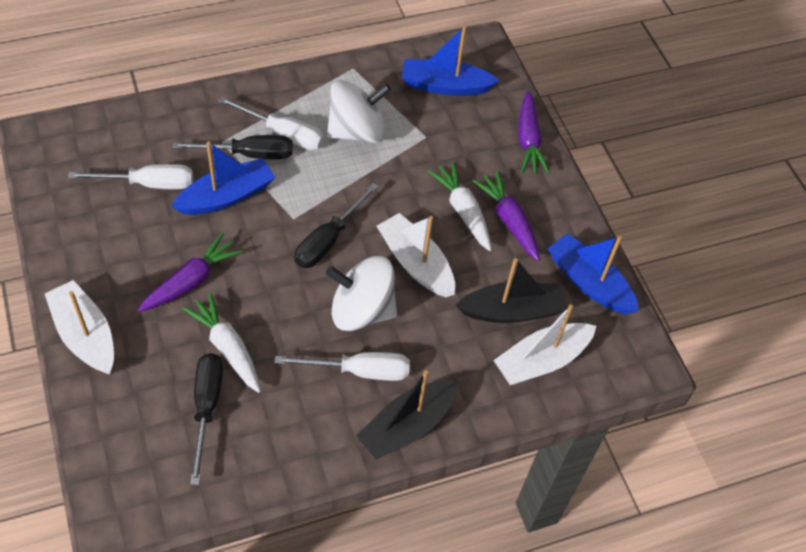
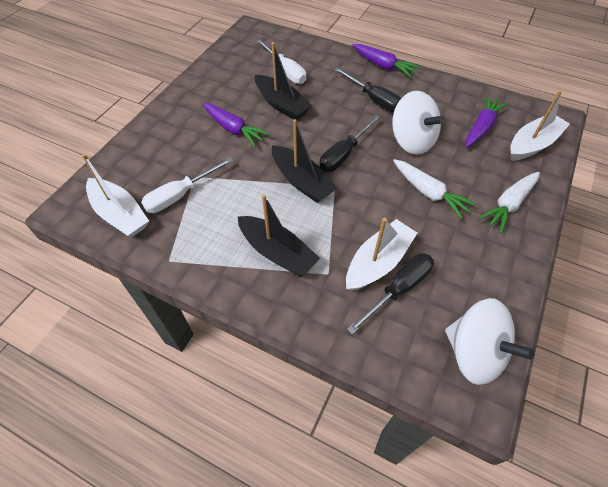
black boat: [356,370,459,460] [456,258,568,323] = 2 -> [237,194,320,276] [255,42,312,120] [272,119,337,203] = 3
blue boat: [171,142,275,215] [402,26,500,96] [548,234,639,314] = 3 -> none = 0
white screwdriver: [68,164,193,189] [219,96,324,150] [275,352,410,381] = 3 -> [141,157,233,213] [256,39,306,84] = 2

